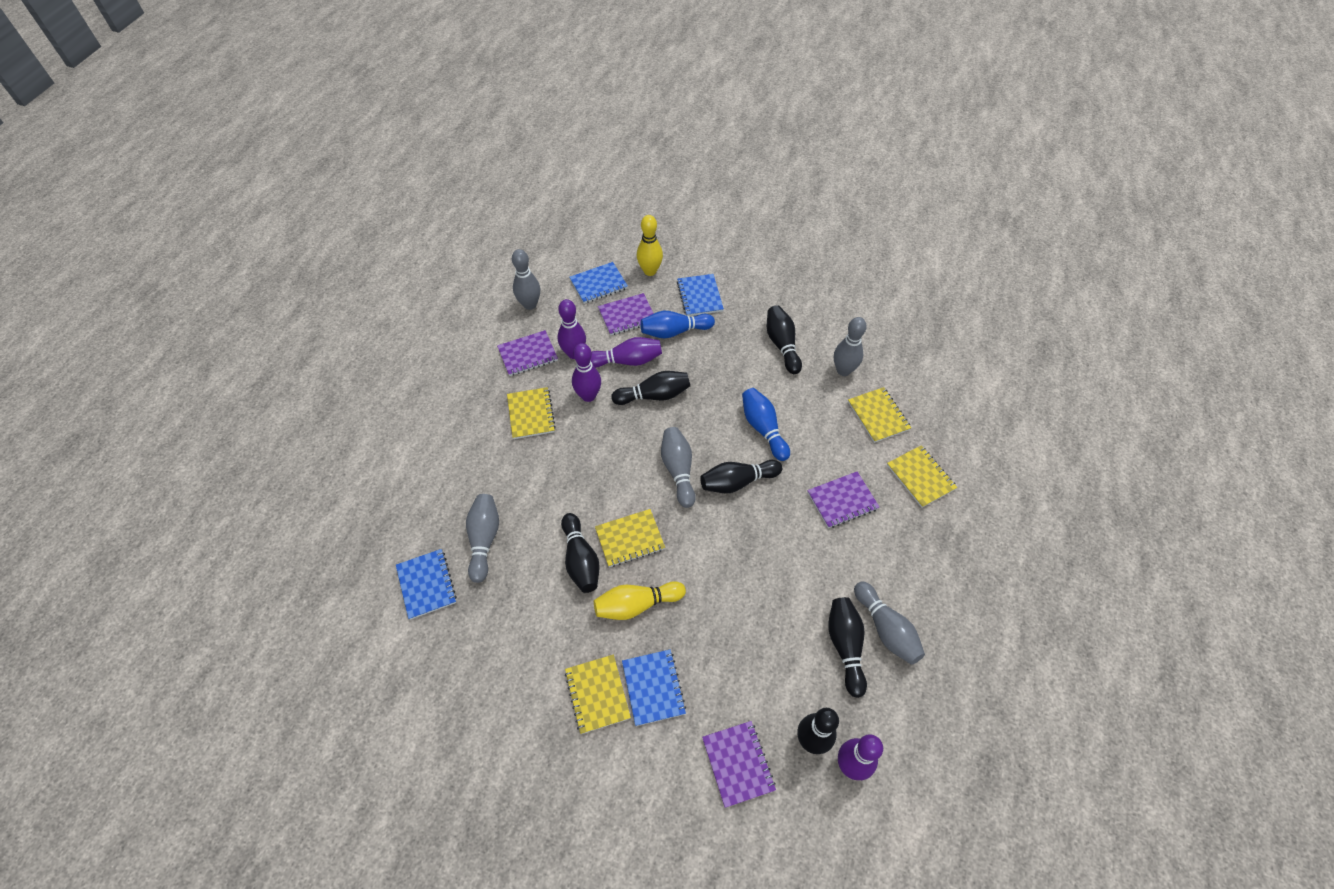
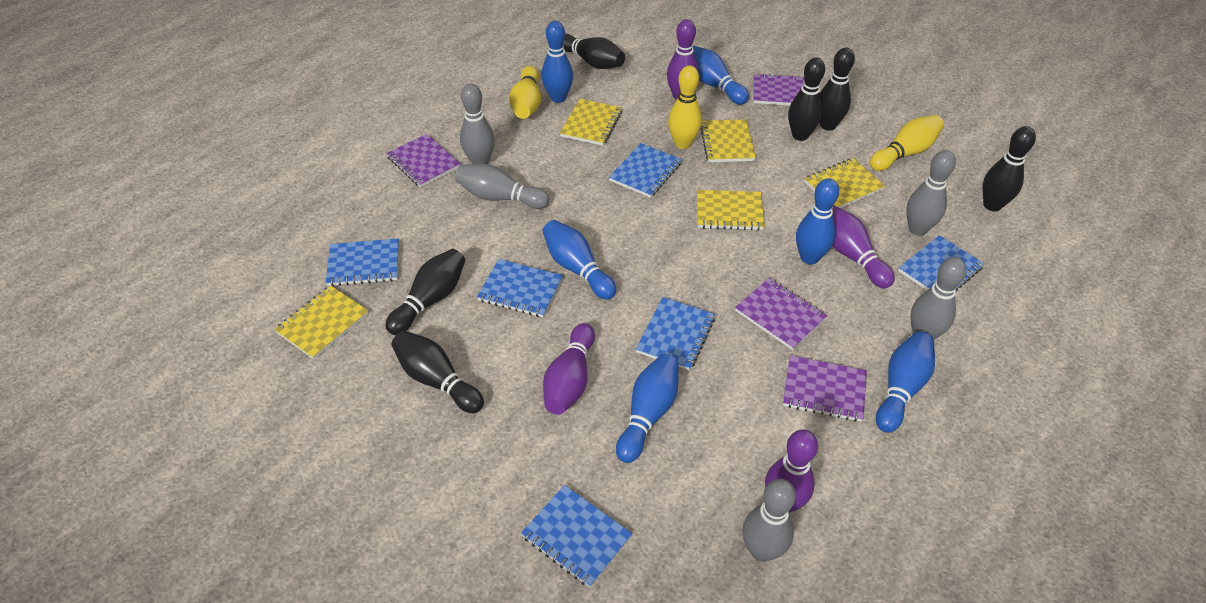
blue bowling pin: [640,311,715,339] [742,388,790,461] = 2 -> [541,21,573,103] [543,220,616,300] [616,354,679,463] [693,46,749,105] [796,178,839,265] [876,331,935,433] = 6
blue notebook: [396,549,457,620] [569,262,628,304] [622,649,686,726] [677,274,724,316] = 4 -> [326,238,399,286] [477,259,563,317] [521,485,632,587] [609,143,682,198] [636,297,715,371] [898,235,984,291] = 6
yellow bowling pin: [594,581,686,620] [637,215,663,276] = 2 -> [509,66,541,119] [668,66,702,149] [870,115,944,171] = 3

